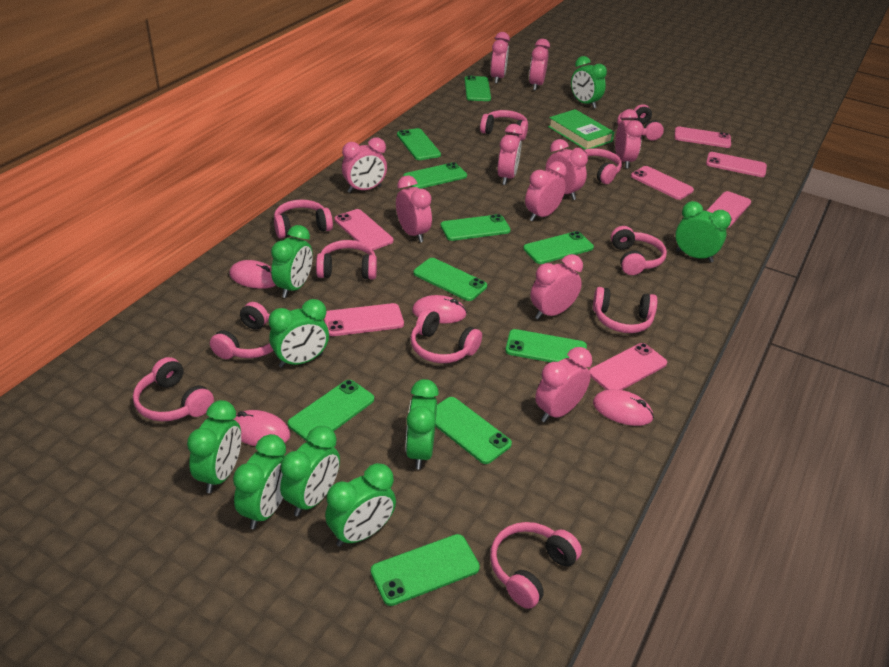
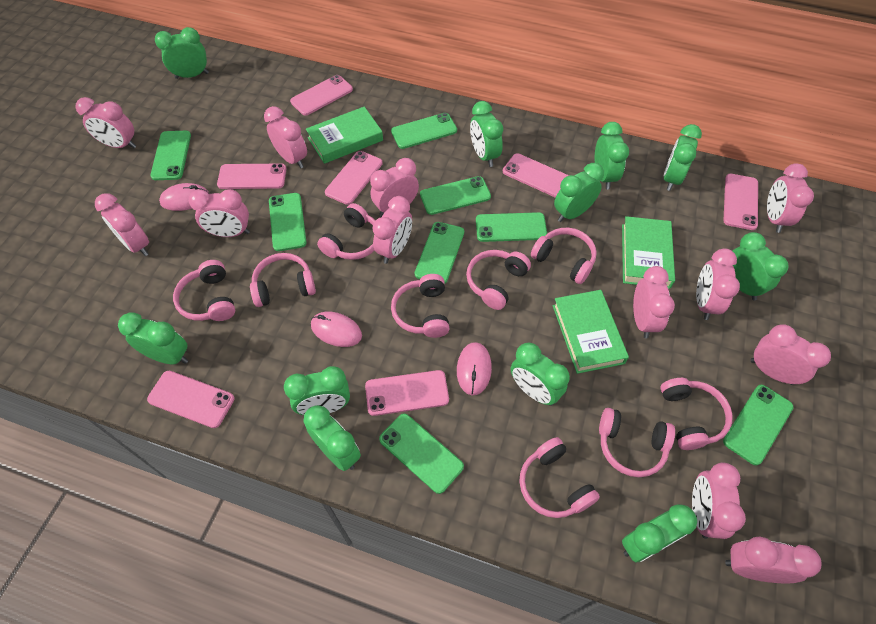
green book: [548,109,614,149] = 1 -> [306,107,383,164] [553,290,629,374] [622,216,675,289] = 3
green clock: [187,400,241,493] [233,434,286,529] [269,299,329,368] [271,225,313,298] [280,426,340,516] [325,463,396,547] [406,379,439,470] [571,56,607,109] [675,201,731,263] = 9 -> [118,312,188,365] [155,27,209,79] [284,366,350,415] [303,405,361,471] [470,101,503,167] [511,342,570,406] [554,163,604,222] [595,122,629,190] [622,504,697,563] [663,124,702,191] [732,232,789,300] = 11
green phone: [288,380,374,441] [371,534,480,606] [397,128,441,160] [403,162,467,189] [413,258,487,301] [435,397,512,464] [441,214,511,241] [465,76,491,101] [505,329,587,362] [523,231,594,264] = 10 -> [150,131,191,180] [269,193,307,251] [379,414,464,494] [391,113,457,149] [415,222,464,284] [420,176,491,215] [476,212,547,242] [723,385,794,465] = 8
pink clock: [342,138,387,193] [396,176,432,243] [490,32,510,84] [497,124,523,185] [525,161,567,221] [529,39,550,91] [530,254,583,320] [535,347,592,422] [545,139,588,200] [615,109,644,169] = 10 -> [75,97,136,148] [95,194,149,256] [189,189,250,237] [264,106,307,169] [370,158,419,217] [373,196,412,264] [633,266,675,338] [692,463,746,539] [696,248,740,320] [725,536,822,583] [751,324,831,385] [767,163,814,233] = 12
pink headphones: [133,357,214,421] [210,302,274,359] [274,199,333,238] [316,240,377,280] [411,309,482,363] [480,110,528,140] [490,522,582,609] [573,148,622,184] [593,287,658,333] [611,226,667,275] [617,104,664,141] = 11 -> [173,260,235,321] [250,253,316,307] [317,203,375,260] [391,274,449,338] [466,250,531,310] [519,437,600,518] [531,228,597,284] [599,408,675,477] [660,378,733,450] = 9
pink mouse: [230,260,276,289] [234,410,291,446] [412,295,467,324] [593,389,654,426] = 4 -> [159,183,209,211] [311,311,362,347] [457,342,492,395] = 3

